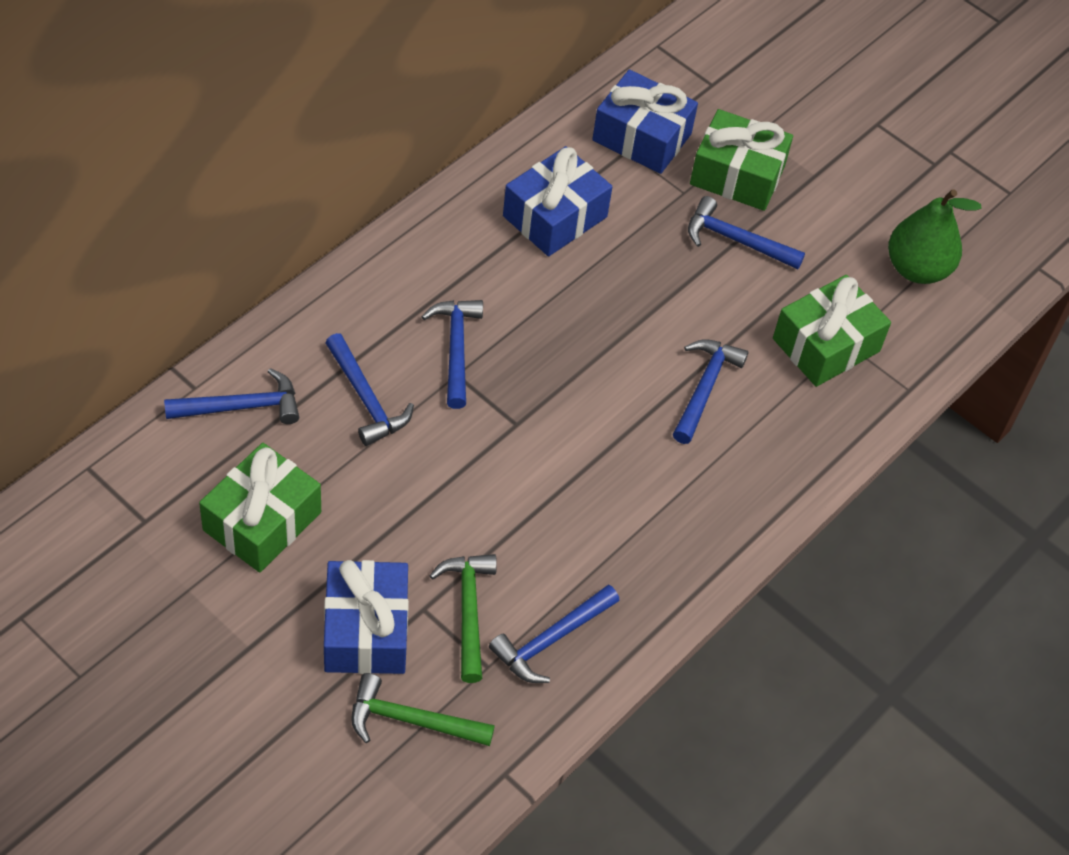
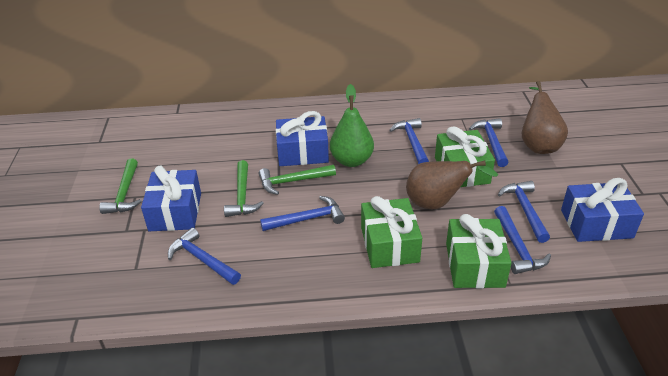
brown pear: none = 0 -> [406,161,498,209] [522,81,568,154] = 2
green hammer: [351,673,495,746] [430,554,497,683] = 2 -> [99,158,142,214] [224,160,264,217] [259,165,336,195] = 3

